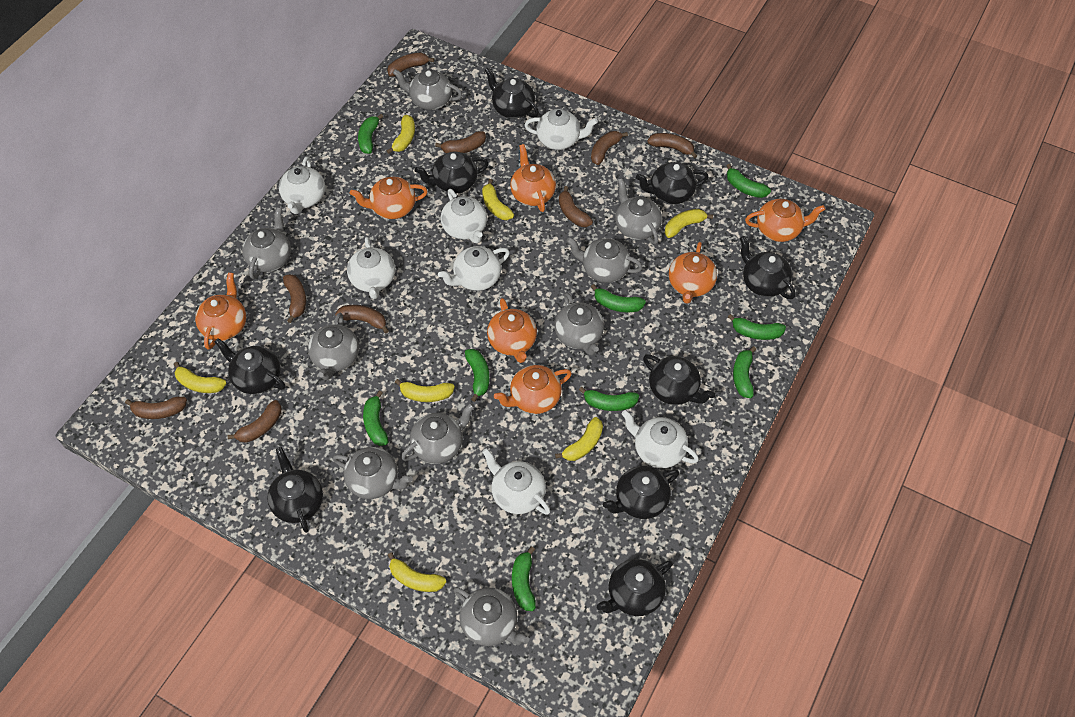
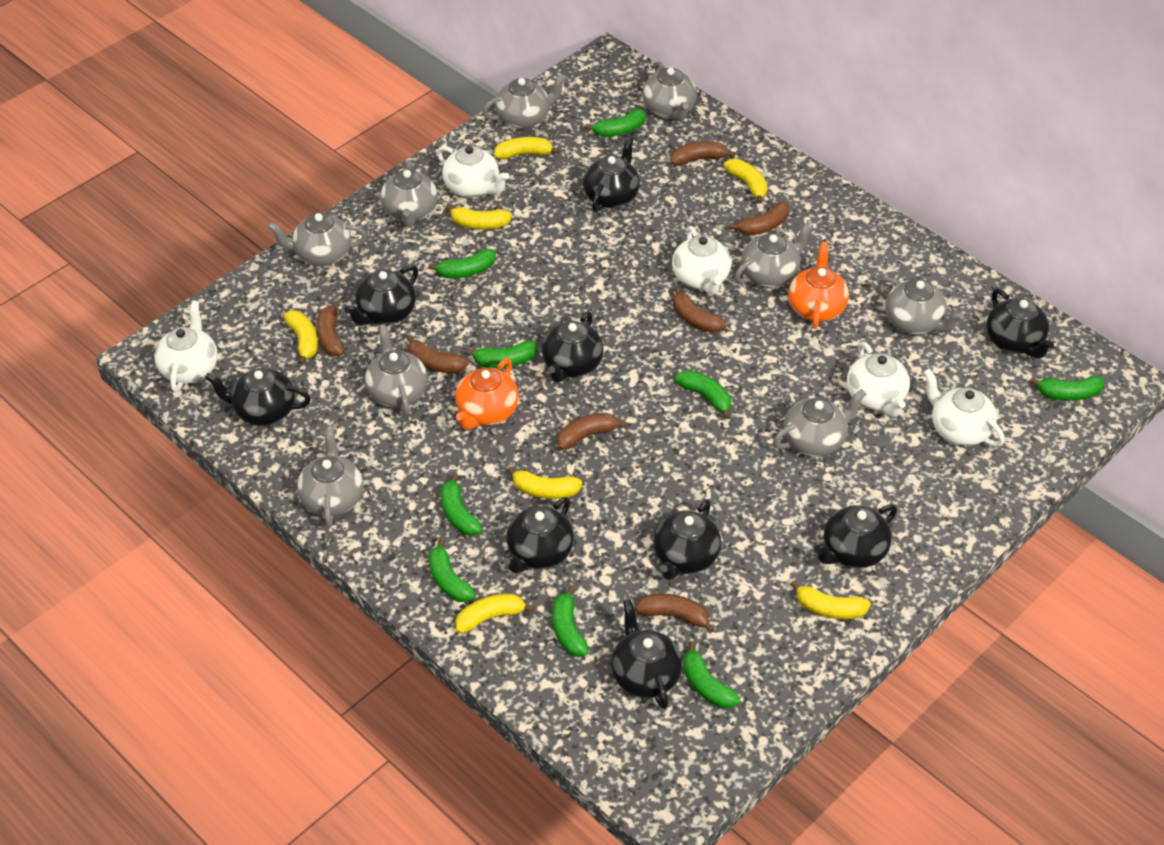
brown banana: [125,397,187,419] [227,400,282,443] [283,274,306,323] [335,305,389,333] [387,53,434,77] [435,131,486,153] [559,186,593,227] [591,131,628,165] [647,133,697,158] = 9 -> [316,301,344,356] [406,335,469,373] [557,413,627,450] [635,594,715,633] [671,141,735,166] [673,287,726,333] [729,202,789,235] = 7
orange teapot: [195,272,246,350] [350,177,428,219] [487,298,537,363] [494,365,572,414] [510,144,556,212] [669,242,717,304] [745,199,825,242] = 7 -> [455,358,519,430] [788,242,849,329] = 2
white teapot: [279,157,325,214] [347,237,395,299] [438,246,510,291] [441,189,487,243] [482,448,550,515] [524,109,598,150] [621,410,699,468] = 7 -> [154,300,218,392] [437,145,509,198] [672,226,731,295] [847,342,910,417] [923,369,1005,447] = 5

